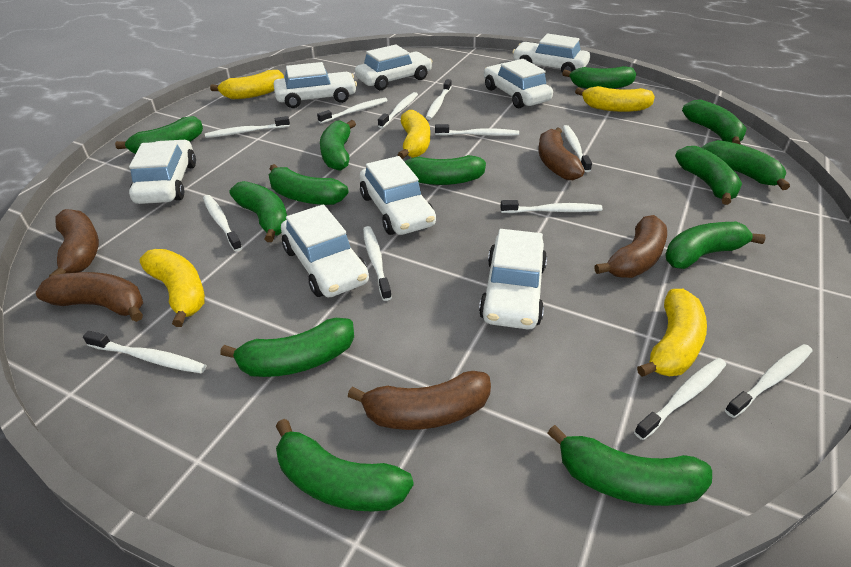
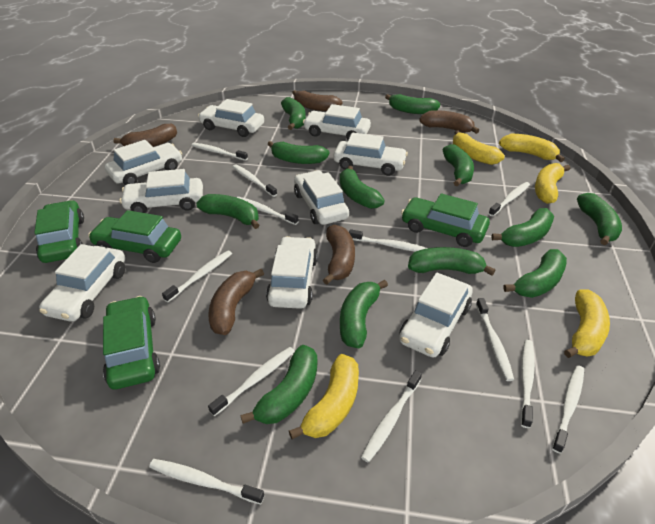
green banana: [115,116,203,154] [220,318,354,377] [230,181,287,242] [269,164,349,205] [276,419,414,512] [320,120,356,171] [405,155,486,185] [547,425,712,506] [562,66,636,89] [665,222,766,269] [675,146,742,205] [682,99,747,144] [701,140,790,190] = 13 -> [197,194,260,229] [240,345,317,424] [267,141,329,164] [281,97,306,130] [340,166,384,209] [340,280,388,348] [385,94,440,114] [408,247,495,276] [443,144,474,186] [491,208,554,247] [503,249,567,298] [577,193,622,245] = 12
green car: none = 0 -> [34,200,84,263] [88,210,181,263] [103,296,160,389] [401,193,490,247] = 4
white car: [129,140,196,204] [274,62,357,108] [281,204,369,297] [355,44,433,90] [360,156,436,235] [479,229,547,329] [484,59,553,108] [512,33,590,73] = 8 -> [39,244,125,322] [105,140,182,185] [120,169,203,213] [198,99,264,137] [266,236,318,309] [294,170,349,225] [303,104,371,140] [334,133,408,176] [399,273,473,358] = 9

